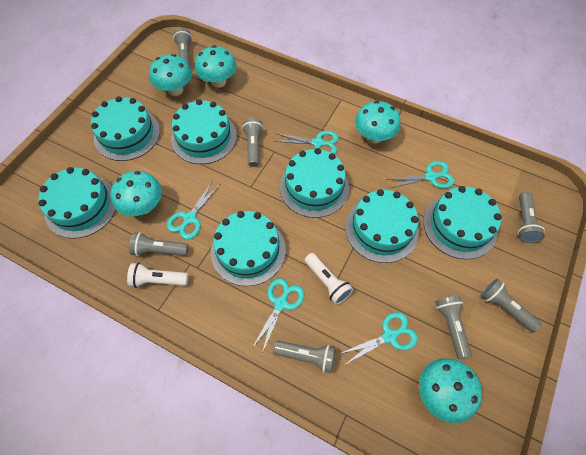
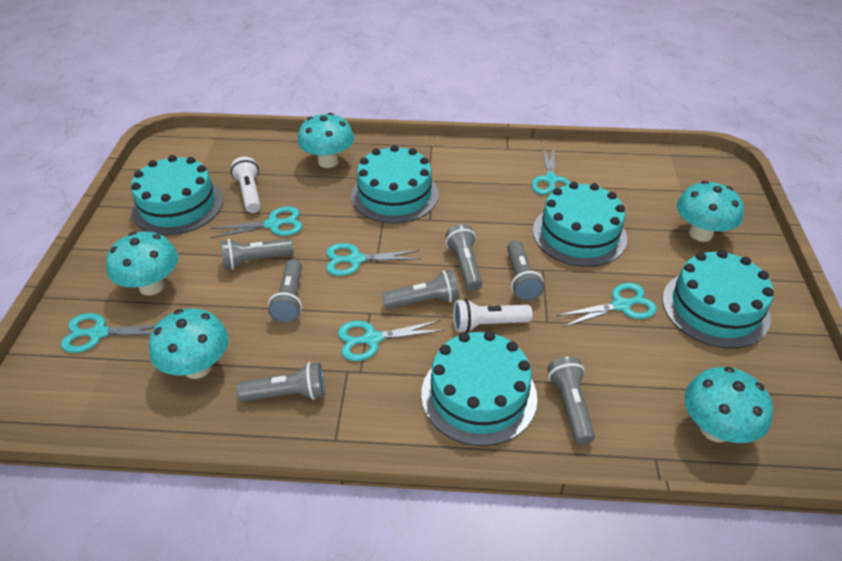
turquoise cake: [38,167,116,239] [91,96,160,161] [171,99,237,164] [211,211,286,286] [280,148,349,218] [345,189,419,263] [424,186,502,259] = 7 -> [131,155,223,235] [351,145,439,224] [421,331,537,446] [533,182,627,267] [662,250,774,349] = 5
turquoise scissors: [167,180,220,239] [251,278,304,353] [274,131,339,154] [339,312,418,364] [386,161,454,189] = 5 -> [61,313,156,353] [210,206,302,238] [326,243,421,276] [338,320,444,361] [531,147,571,195] [556,283,657,327] = 6

